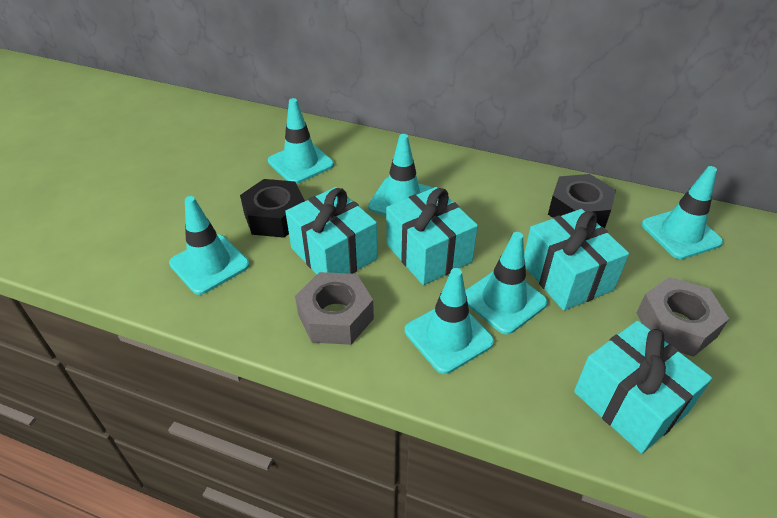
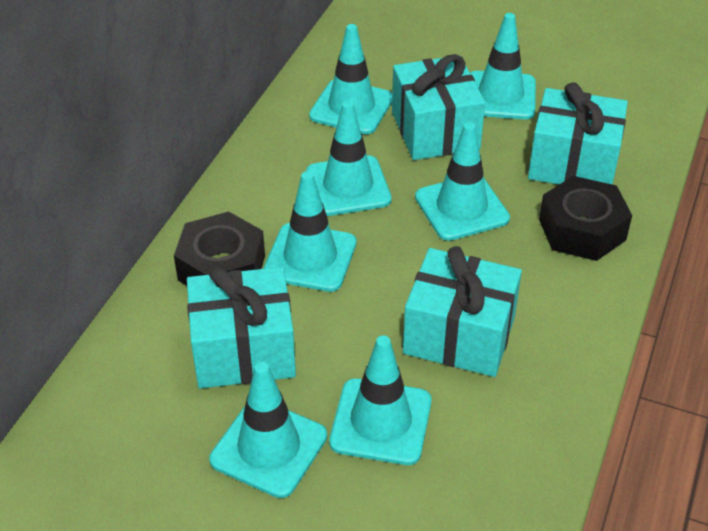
grey nut: [295,272,374,345] [636,277,729,357] = 2 -> none = 0
turquoise traffic cone: [169,196,250,295] [268,98,334,184] [368,134,433,216] [405,268,494,374] [465,232,548,335] [642,166,723,259] = 6 -> [209,362,327,498] [263,171,356,292] [306,101,392,216] [309,24,392,134] [329,336,431,465] [415,122,510,241] [470,13,536,120] = 7

